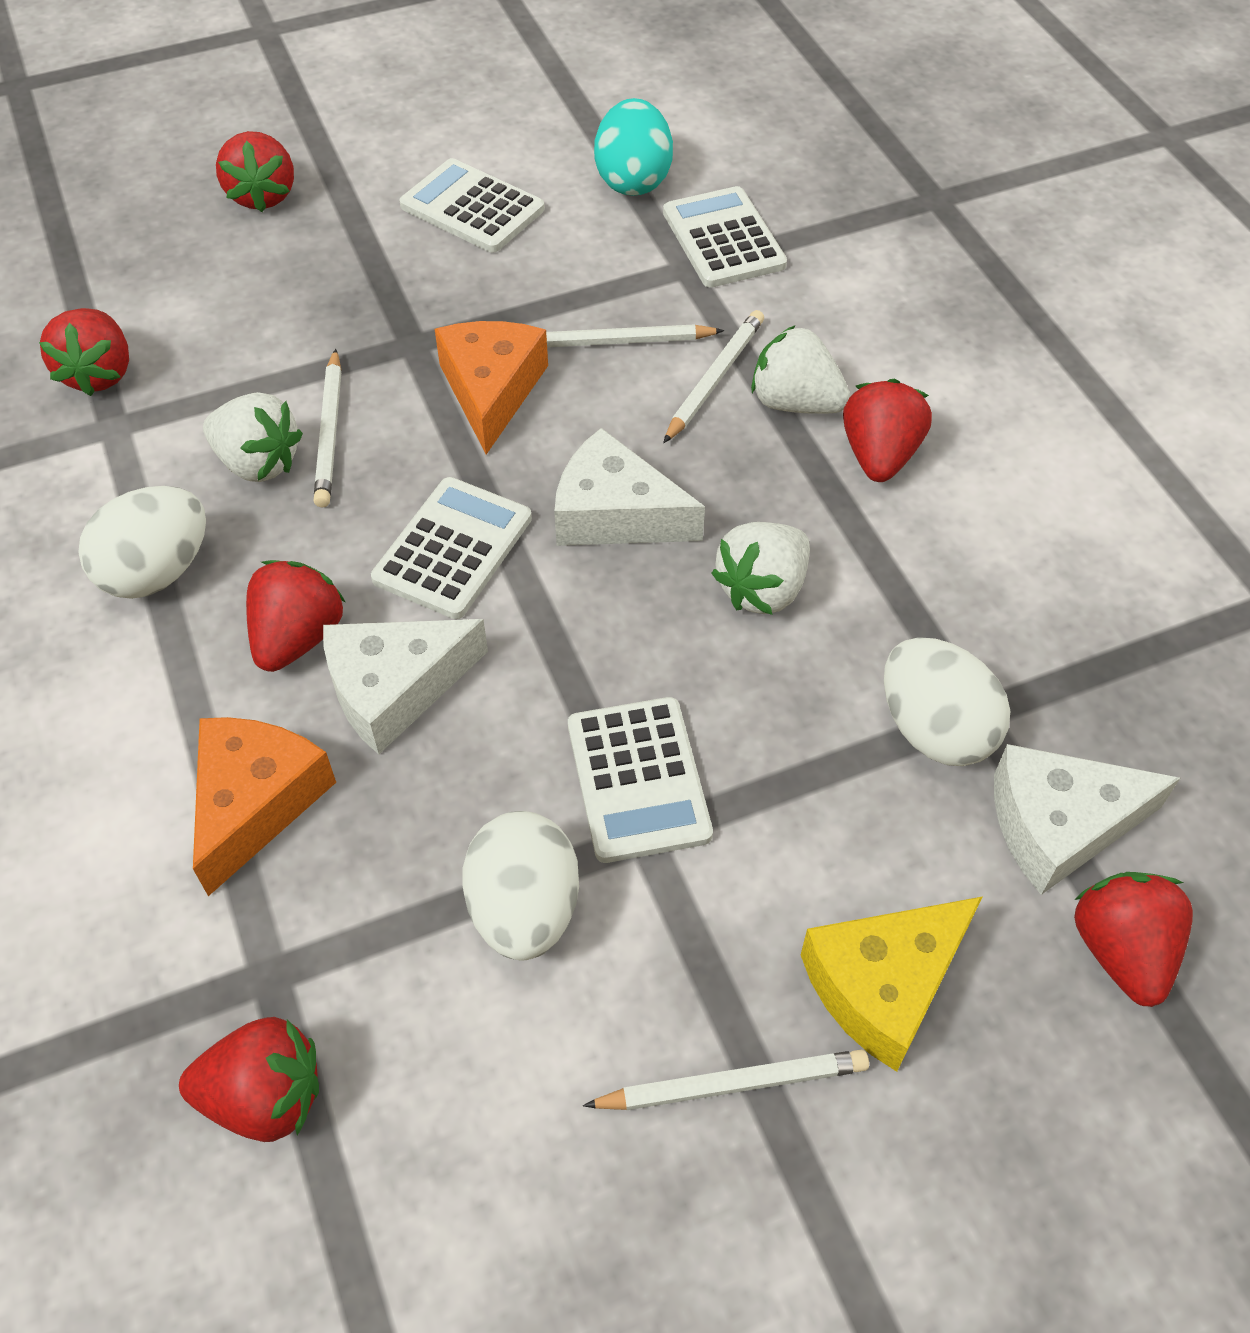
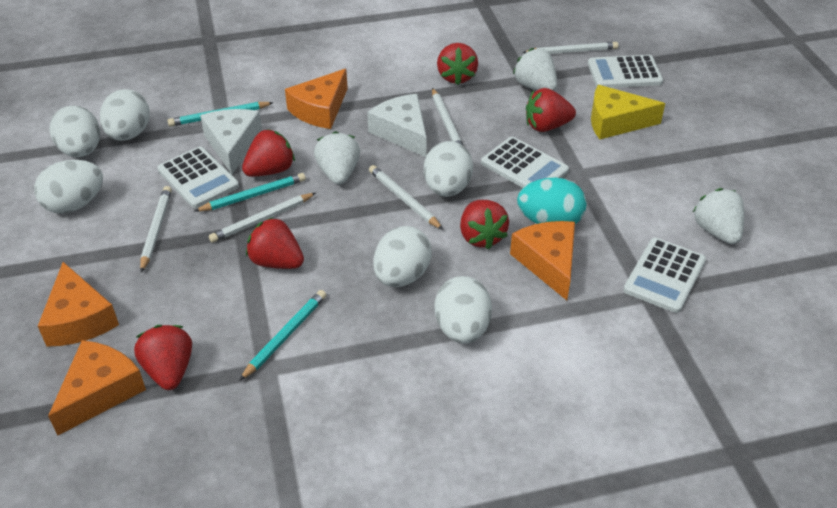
orange cheese: [193,717,336,896] [435,321,548,454] = 2 -> [38,262,119,347] [48,340,146,436] [285,69,348,129] [510,221,575,300] = 4
turquoise pencil: none = 0 -> [167,102,274,127] [194,173,306,212] [239,290,326,381] = 3
white cheese: [323,619,488,754] [554,428,705,546] [994,744,1180,895] = 3 -> [200,109,262,175] [367,94,427,157] = 2
white egg: [78,486,206,599] [462,811,579,960] [884,637,1010,766] = 3 -> [34,160,103,213] [50,106,100,157] [100,89,150,141] [373,226,432,287] [424,141,473,197] [435,276,492,344] = 6
white pencil: [314,349,341,508] [546,324,724,347] [583,1049,869,1110] [663,310,764,443] = 4 -> [140,186,172,272] [209,193,316,243] [369,165,443,230] [432,88,463,146] [522,42,618,54] = 5

